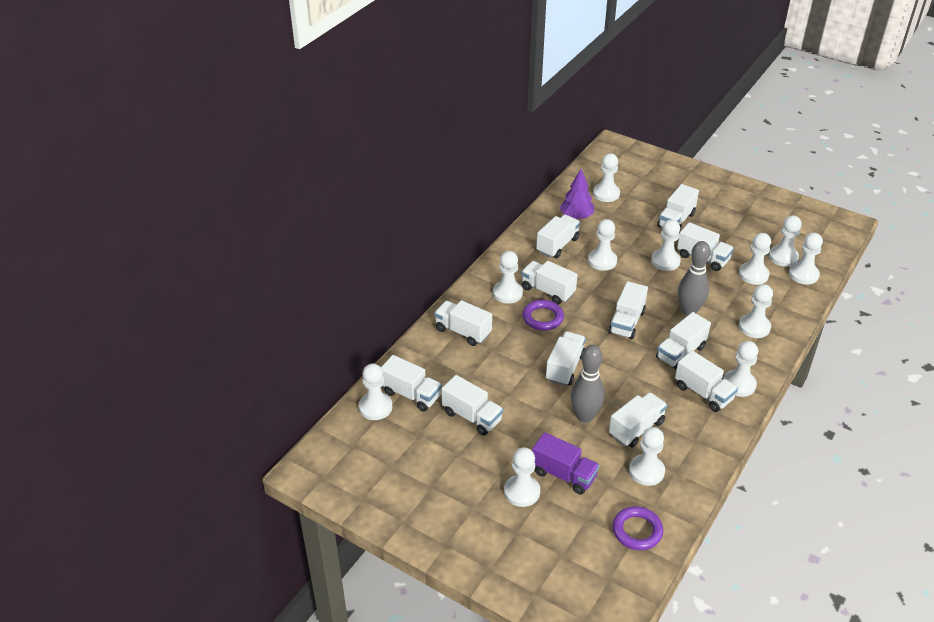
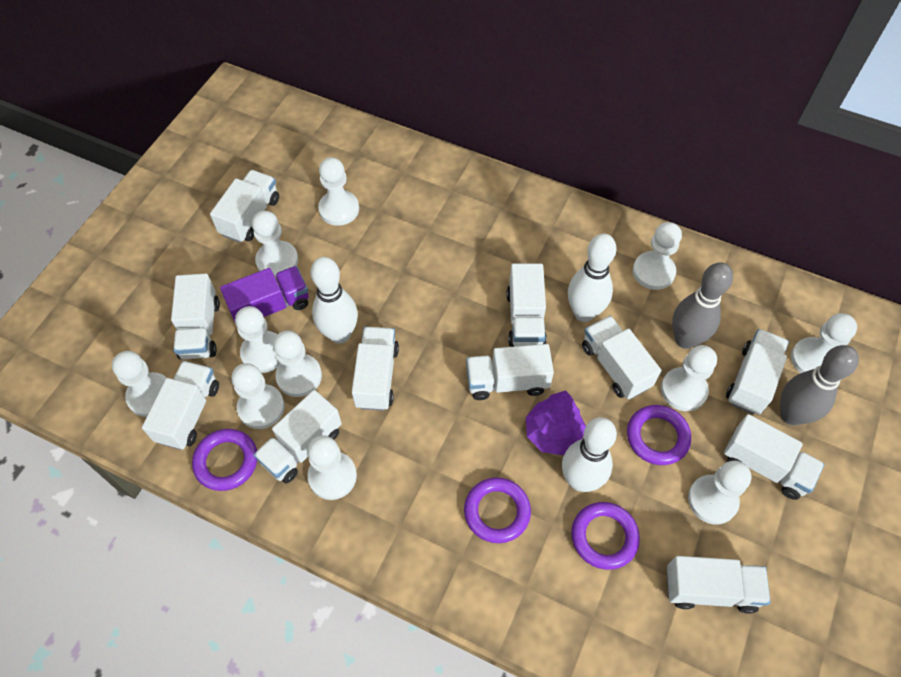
purple ring: [522,300,564,331] [612,506,663,550] = 2 -> [192,429,257,491] [464,477,531,543] [571,502,640,570] [627,405,691,465] = 4
white bowling pin: none = 0 -> [311,257,358,344] [562,417,617,492] [568,234,617,322] = 3
white pawn: [359,364,393,420] [493,251,523,304] [504,447,540,507] [588,219,617,271] [593,153,620,202] [629,427,665,486] [651,219,681,271] [723,341,758,397] [739,233,771,285] [739,284,773,338] [769,215,802,267] [789,233,823,284] = 12 -> [112,351,167,417] [231,363,285,429] [235,306,280,373] [252,211,298,279] [273,331,322,397] [307,435,357,500] [318,157,359,226] [633,222,682,290] [661,345,717,411] [688,461,751,525] [791,313,857,373] = 11
white truck: [381,355,442,412] [434,300,492,346] [441,375,503,435] [521,261,577,305] [536,215,580,259] [546,331,586,386] [608,281,648,340] [609,392,667,447] [656,312,711,370] [657,184,699,232] [675,351,738,412] [677,222,734,271] = 12 -> [142,361,219,450] [171,273,220,359] [210,170,279,243] [254,390,342,483] [352,327,399,411] [466,344,554,400] [506,264,547,347] [582,316,661,399] [667,556,771,614] [724,414,824,500] [726,329,789,415] = 11

